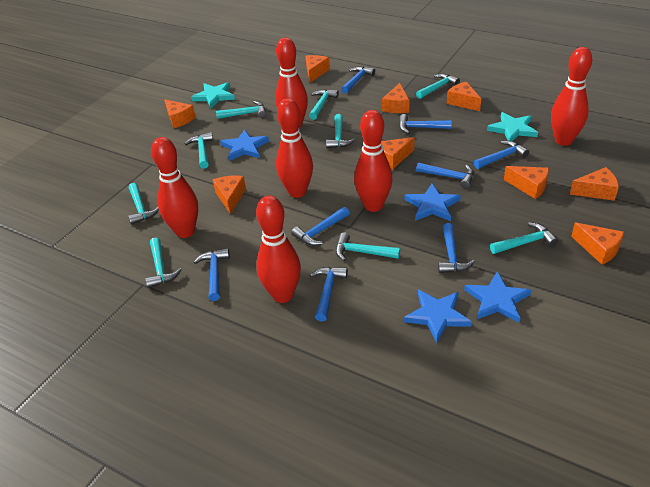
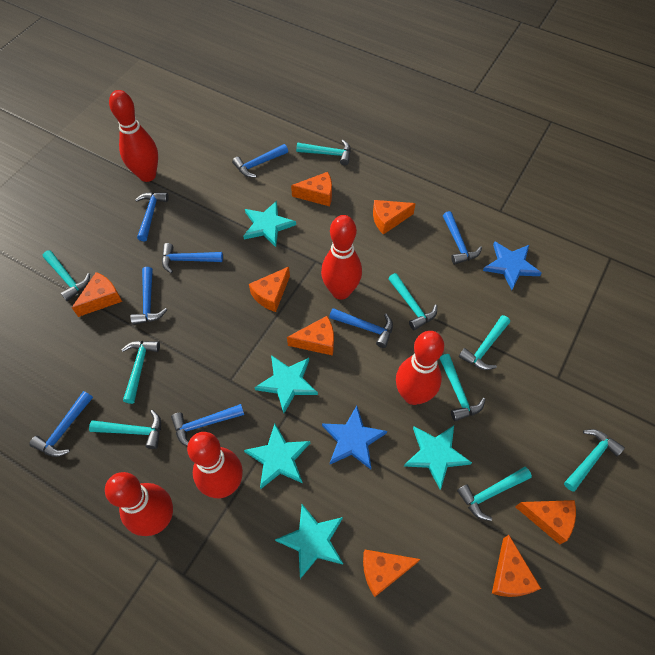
blue star: [220,129,269,161] [403,290,472,343] [404,184,461,221] [464,271,531,323] = 4 -> [322,406,387,469] [483,242,542,290] = 2
orange cheese: [164,99,196,128] [213,176,246,214] [306,55,330,83] [382,83,409,113] [382,137,415,169] [447,82,481,111] [504,166,549,199] [570,167,619,201] [571,223,624,265] = 9 -> [72,272,122,317] [249,267,290,312] [287,316,334,356] [291,172,332,206] [363,550,421,597] [373,200,416,235] [492,535,541,597] [515,500,576,545] = 8
red bowling pin: [151,137,198,238] [256,196,301,303] [275,37,308,128] [276,98,313,198] [354,110,393,212] [551,47,592,146] = 6 -> [105,472,173,536] [109,90,158,182] [187,432,243,498] [321,215,362,300] [396,331,444,405] = 5
turquoise star: [191,82,235,108] [487,112,538,141] = 2 -> [243,201,296,247] [244,423,310,489] [254,355,318,413] [275,504,343,579] [404,425,472,489] = 5

